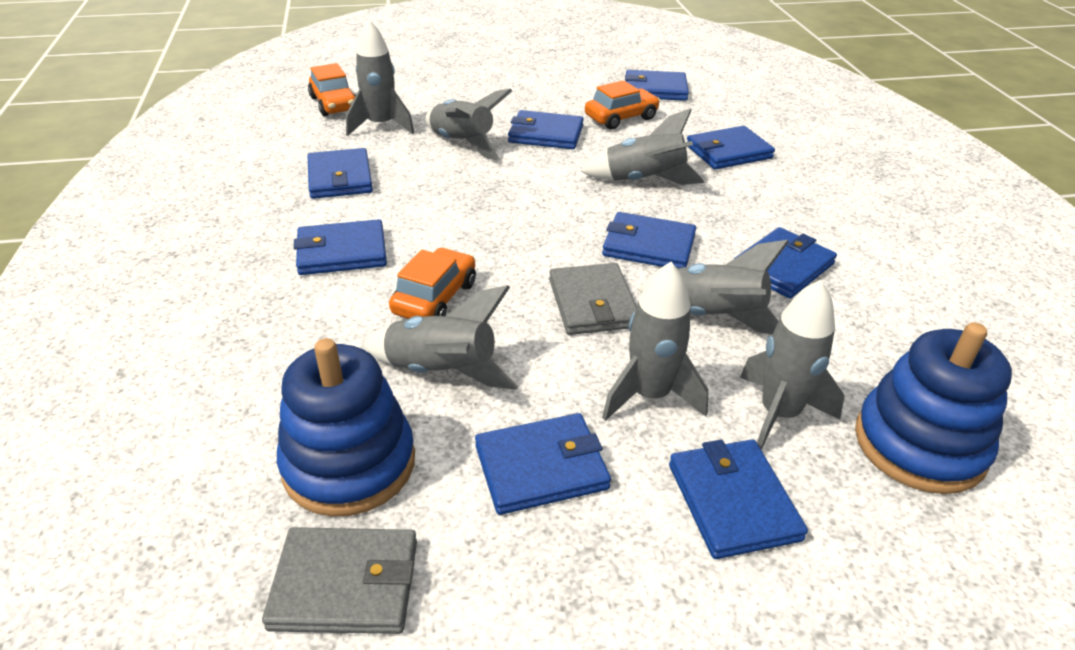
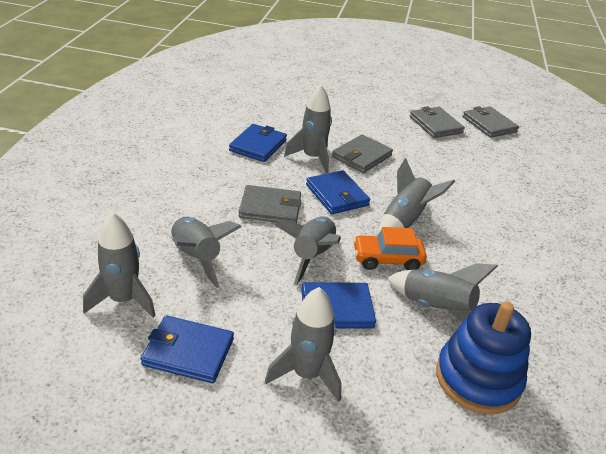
blue stacking toy: [277,338,415,517] [855,322,1012,494] = 2 -> [436,301,531,414] = 1
blue wallet: [294,219,387,275] [308,148,373,199] [475,413,611,515] [508,110,584,149] [602,212,696,268] [625,70,689,101] [669,439,808,559] [687,126,775,170] [733,227,837,299] = 9 -> [141,315,234,383] [229,124,287,162] [301,282,376,328] [306,170,370,214] = 4
grey wallet: [262,527,417,634] [549,263,637,335] = 2 -> [239,185,301,223] [332,135,393,173] [410,106,465,138] [463,106,519,138] = 4
orange car: [308,63,356,117] [389,248,476,319] [585,80,660,130] = 3 -> [353,227,427,270] = 1

